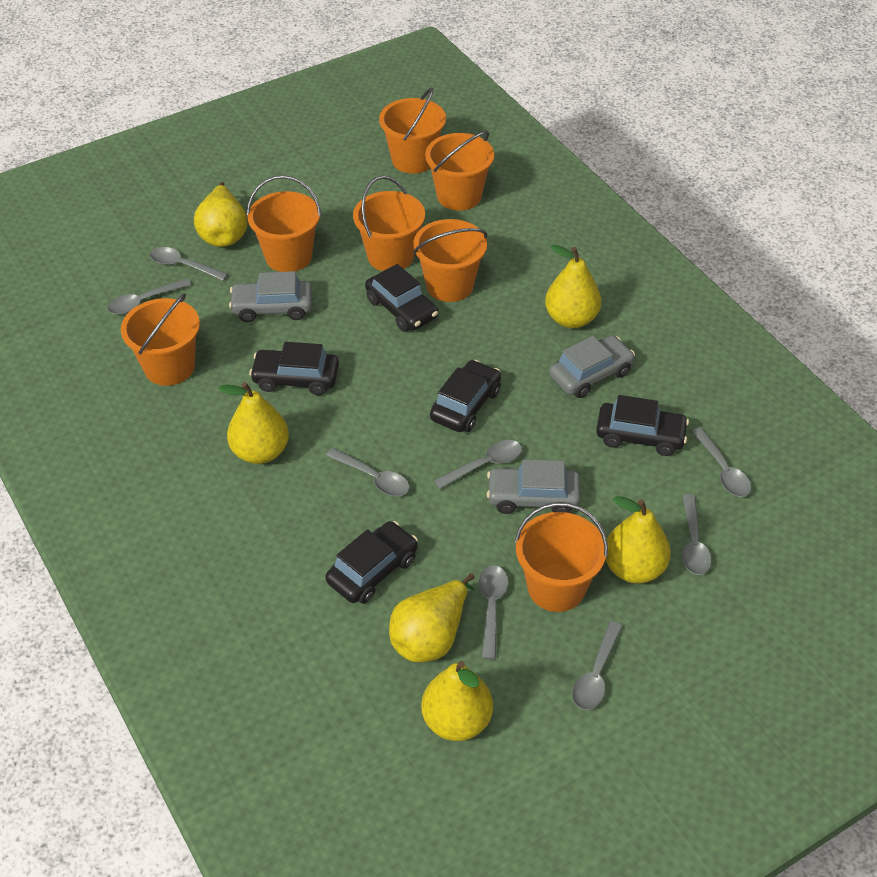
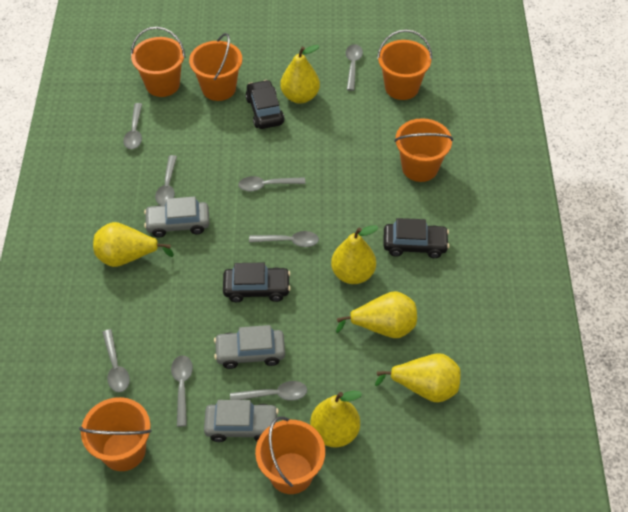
black car: [249,342,339,395] [325,521,418,604] [365,264,438,332] [430,360,501,432] [596,395,689,456] = 5 -> [223,263,291,302] [245,80,285,129] [383,218,449,258] = 3
orange bucket: [121,293,200,386] [247,175,321,272] [353,176,425,271] [379,88,446,174] [413,219,488,302] [425,131,494,211] [515,502,608,612] = 7 -> [79,397,152,471] [131,27,185,97] [189,33,242,101] [255,417,325,494] [377,29,432,100] [394,118,453,182] = 6

